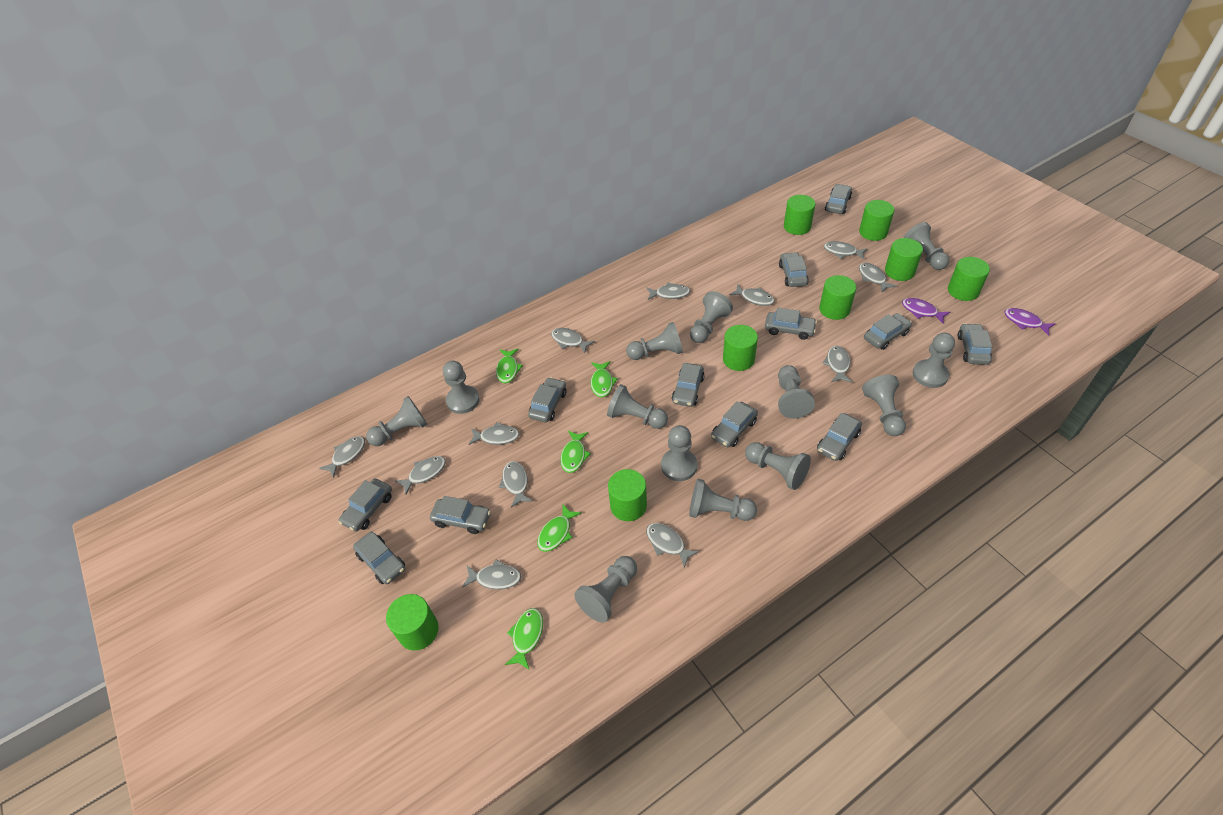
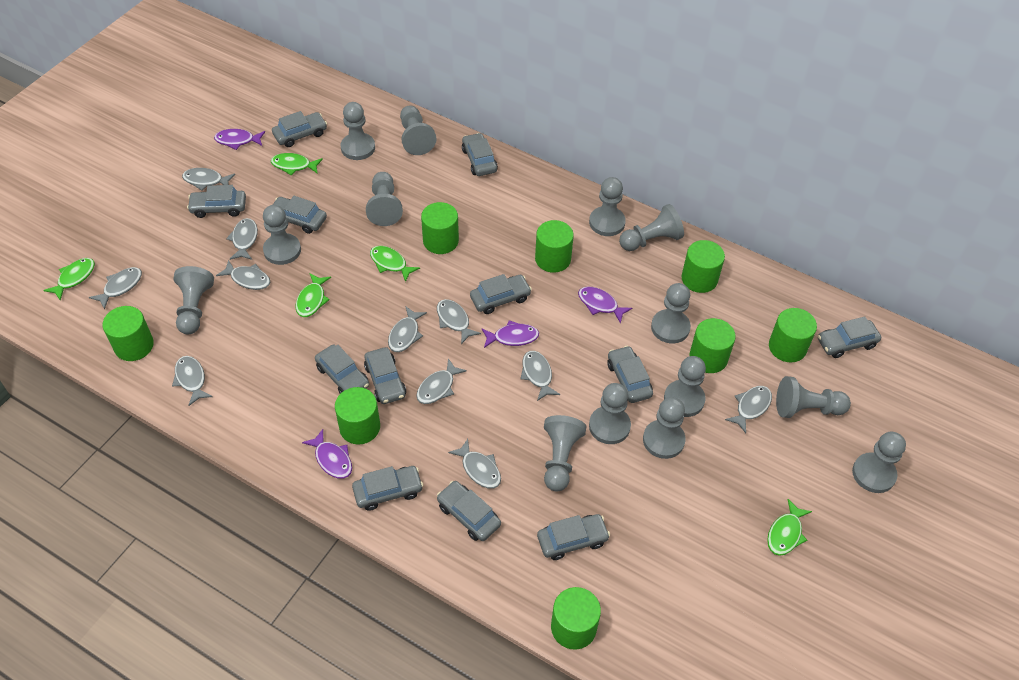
grey fish: [319,436,365,478] [395,456,446,494] [462,559,521,590] [468,422,519,445] [499,461,533,507] [551,328,595,354] [646,523,699,568] [647,283,690,300] [730,284,775,306] [822,346,852,383] [824,241,868,260] [859,263,897,292] = 12 -> [89,267,142,310] [172,356,213,406] [182,168,235,191] [216,260,270,290] [226,218,258,260] [388,306,427,352] [416,358,467,404] [437,299,481,344] [448,439,501,489] [520,351,560,401] [725,386,772,433] = 11
grey pawn: [366,396,428,446] [443,361,480,414] [574,556,637,623] [607,384,668,429] [626,322,683,360] [661,425,697,481] [689,479,757,521] [690,291,733,343] [745,442,811,490] [778,365,815,419] [862,375,906,436] [903,222,949,270] [913,333,955,388] = 13 -> [174,266,214,335] [263,205,301,265] [340,102,375,160] [366,172,403,226] [400,105,437,155] [544,415,587,492] [589,177,626,236] [589,383,631,444] [619,204,684,251] [643,397,686,459] [651,283,691,343] [664,356,706,417] [776,376,851,418] [852,432,906,493] = 14
purple fish: [902,298,950,324] [1004,308,1056,336] = 2 -> [214,129,265,150] [302,429,352,479] [482,320,539,348] [578,286,632,324] = 4

